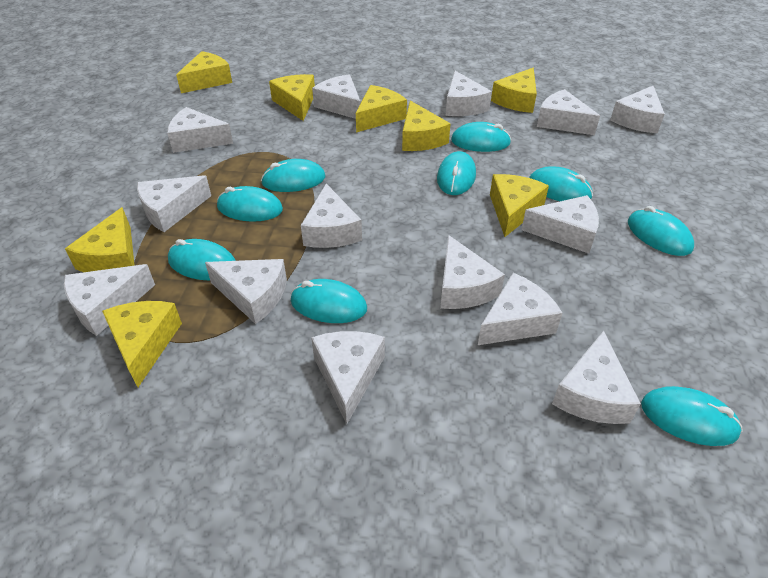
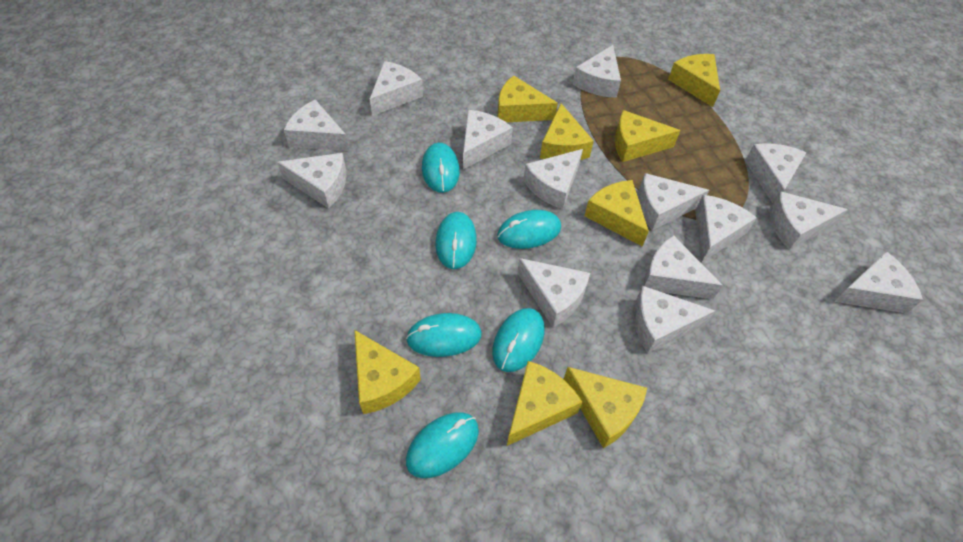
turquoise mouse: [168,239,236,280] [217,186,283,222] [261,159,325,192] [291,279,367,323] [437,151,476,195] [451,122,511,152] [529,166,593,201] [628,206,694,256] [641,386,743,446] = 9 -> [406,313,482,357] [406,412,479,478] [422,143,460,193] [436,212,477,269] [492,308,544,372] [497,210,561,249] = 6

